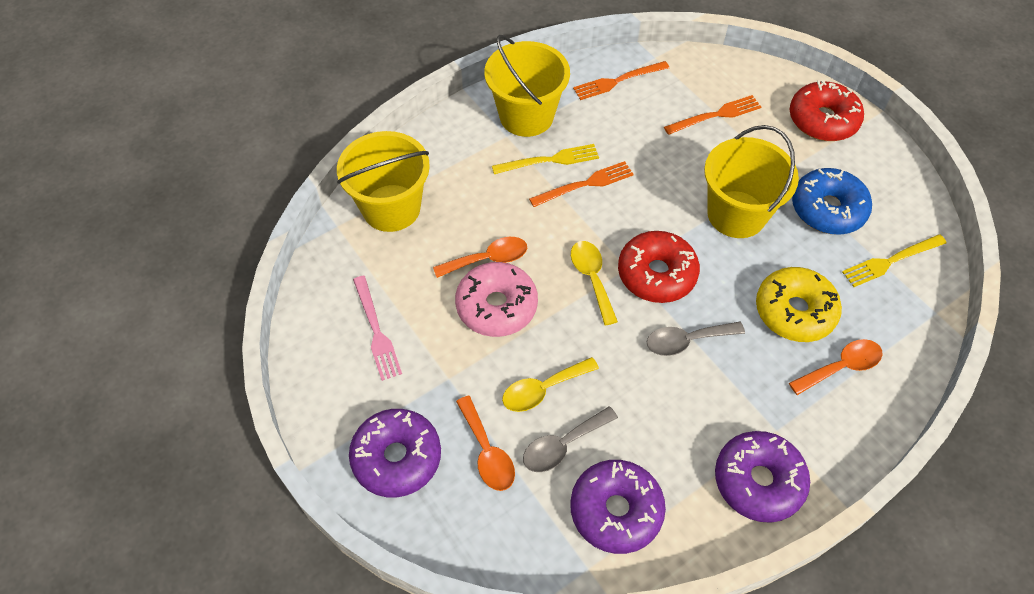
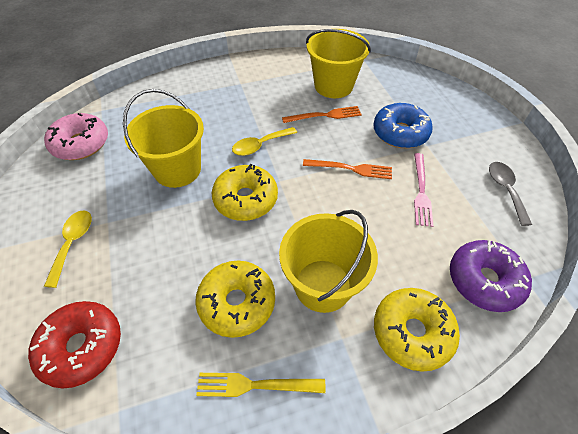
grey spoon: [523,406,618,472] [647,322,745,356] = 2 -> [489,162,532,226] = 1
orange fork: [529,161,634,207] [573,61,669,100] [664,95,761,135] = 3 -> [282,106,362,123] [303,159,392,179] = 2
orange spoon: [433,237,527,278] [456,396,515,491] [789,339,882,395] = 3 -> none = 0
purple donut: [349,409,441,497] [570,460,666,554] [715,431,810,523] = 3 -> [450,240,532,312] = 1
red donut: [618,231,700,303] [790,80,864,141] = 2 -> [28,301,121,389] = 1
yellow donut: [756,267,842,342] = 1 -> [195,261,275,338] [212,164,278,221] [374,288,460,372] = 3
yellow fork: [492,144,599,174] [842,234,947,287] = 2 -> [196,373,326,397] = 1

